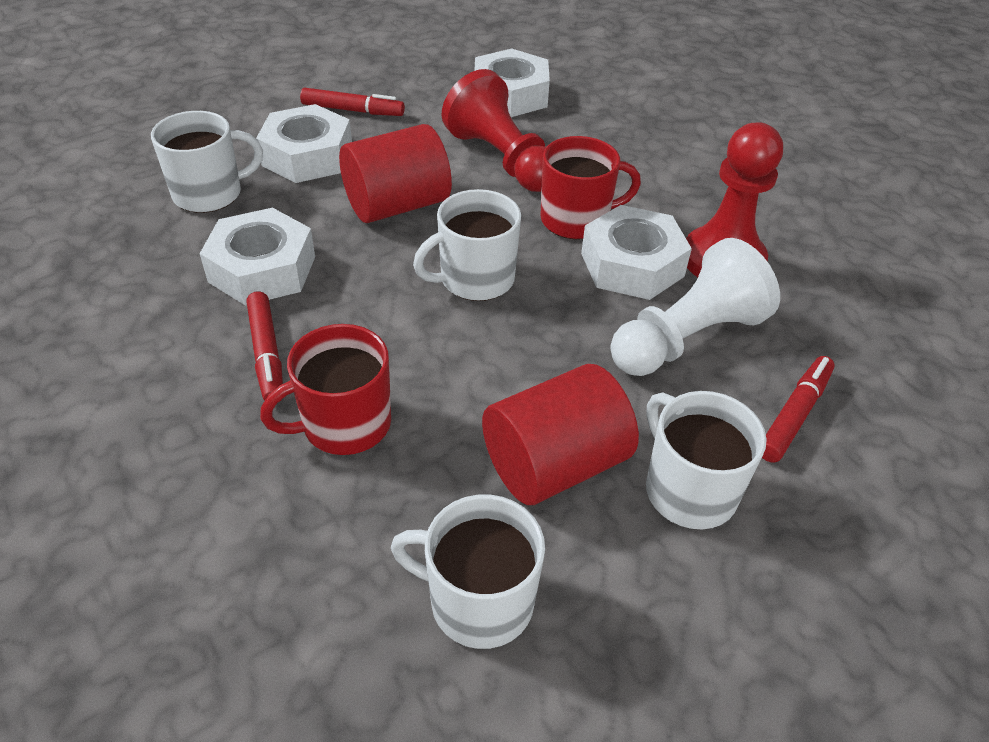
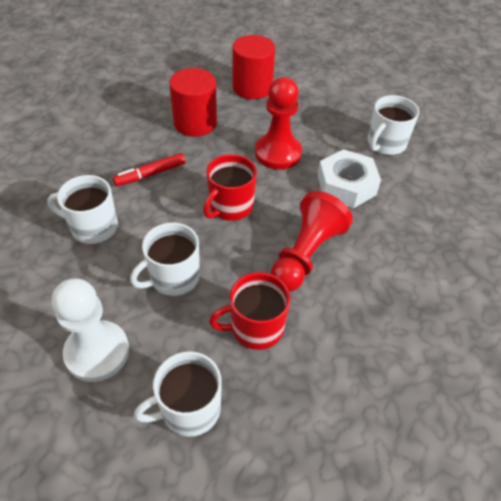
red marker: [247,291,283,402] [300,88,405,116] [762,356,835,463] = 3 -> [113,153,186,186] = 1
white nut: [200,208,315,306] [256,104,352,183] [474,48,550,117] [581,205,692,300] = 4 -> [317,149,381,208] = 1

